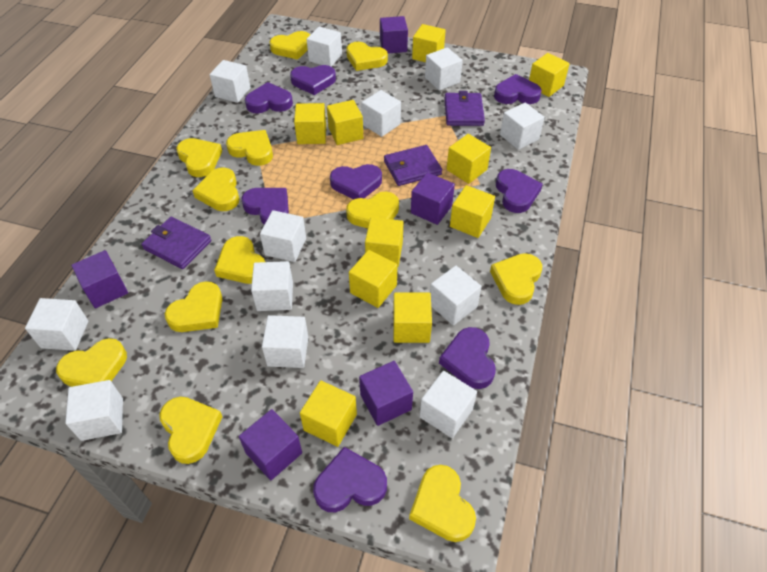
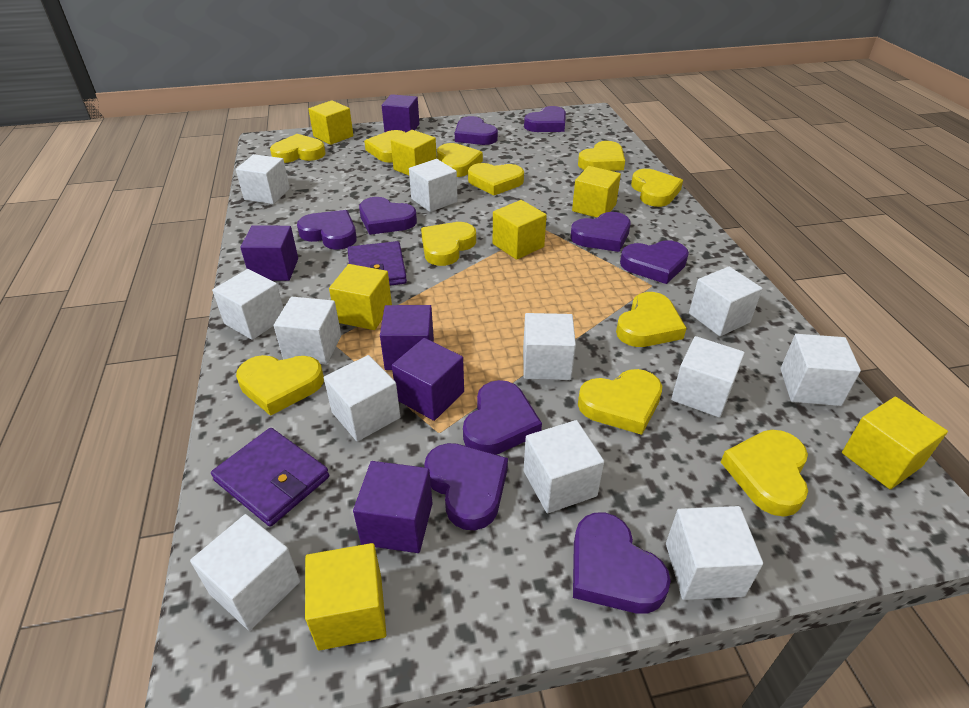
purple heart: [241,188,289,225] [245,82,293,113] [290,65,336,95] [313,447,387,512] [330,164,382,200] [439,327,496,389] [494,74,542,104] [496,169,543,213] = 8 -> [297,210,357,250] [359,197,417,235] [424,443,508,530] [455,116,498,145] [463,380,542,455] [524,106,566,132] [570,212,631,252] [573,512,671,614] [620,240,689,284] = 9
purple wallet: [141,217,211,269] [384,145,442,186] [444,91,485,126] = 3 -> [211,428,329,527] [348,241,407,286] = 2
yellow cube: [294,103,326,144] [300,380,357,447] [327,100,363,145] [349,250,397,308] [365,217,404,267] [393,292,432,343] [412,24,446,62] [447,134,491,184] [450,185,495,238] [529,53,570,97] = 10 -> [305,543,386,651] [308,100,353,145] [329,264,392,330] [391,130,437,175] [493,200,547,260] [572,166,621,218] [842,397,948,489] = 7
yellow heart: [56,338,127,387] [160,397,222,464] [165,281,222,332] [176,138,222,177] [192,168,239,211] [214,236,265,284] [226,130,273,166] [269,31,310,60] [346,42,388,71] [346,192,399,228] [409,465,476,542] [490,253,542,305] = 12 -> [236,355,324,416] [270,134,326,163] [364,130,406,163] [421,222,476,266] [437,143,483,177] [468,163,524,196] [578,141,625,171] [578,369,662,435] [616,292,686,347] [631,169,683,207] [721,430,808,517] = 11

